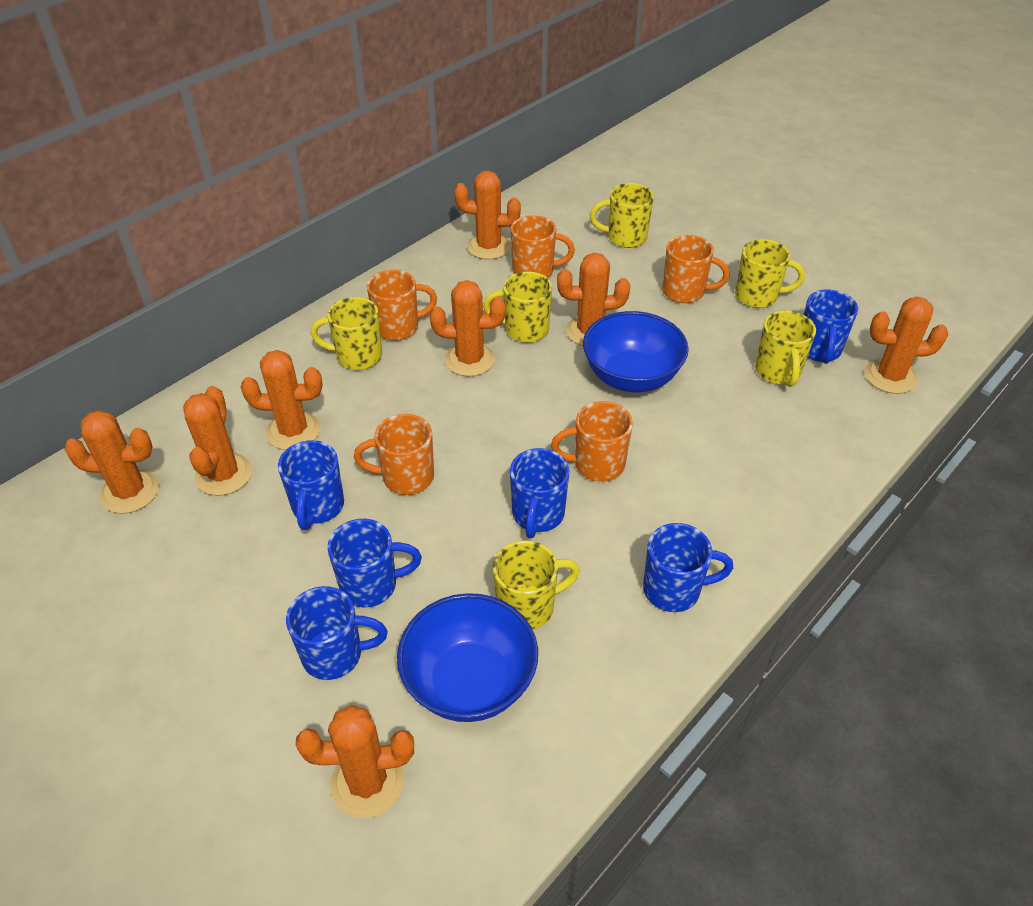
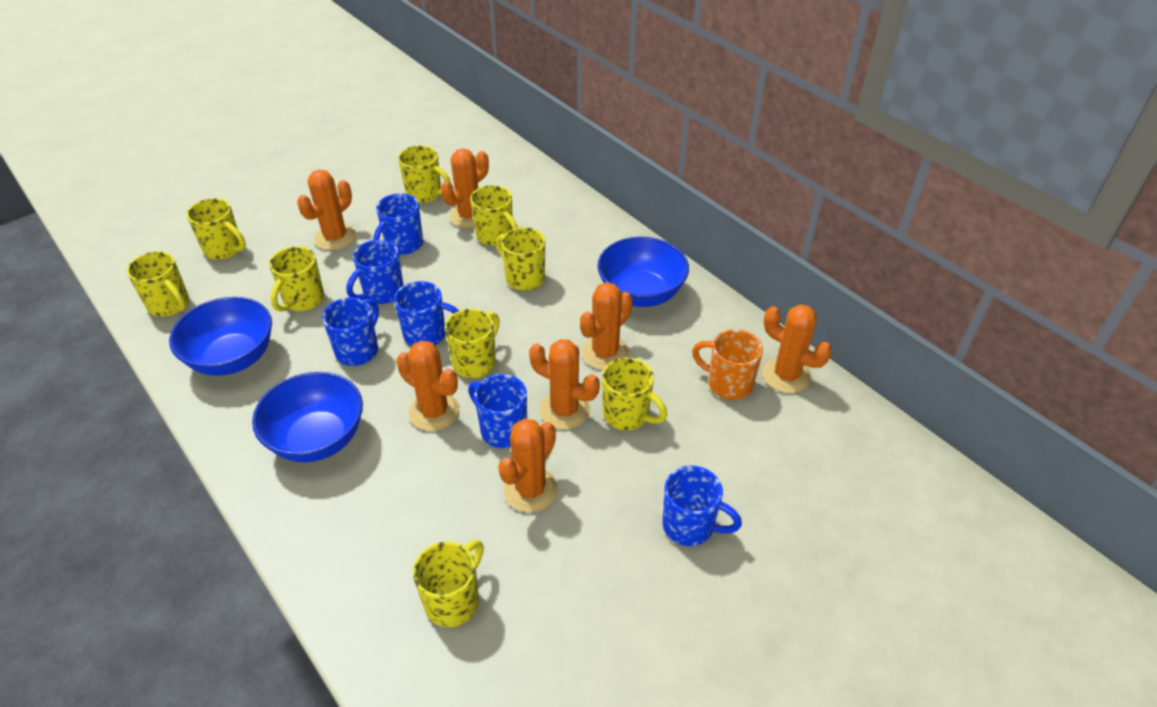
blue bowl: [397,593,538,722] [583,311,689,392] = 2 -> [169,297,272,376] [252,372,363,462] [597,237,689,307] = 3
orange cactus: [64,410,159,514] [183,386,252,496] [241,350,323,450] [296,705,414,818] [430,280,506,377] [454,171,521,259] [557,253,630,346] [865,297,948,394] = 8 -> [297,170,356,250] [396,340,460,431] [440,148,489,228] [498,419,558,513] [529,339,600,430] [580,282,633,370] [762,304,832,393] = 7
orange mug: [354,414,434,495] [367,270,437,341] [511,215,575,278] [551,401,633,482] [662,235,730,303] = 5 -> [692,329,763,400] = 1
yellow mug: [311,297,382,370] [483,272,552,343] [493,541,580,630] [590,183,654,248] [735,239,805,308] [755,311,816,387] = 6 -> [127,251,189,317] [186,198,246,260] [269,246,324,312] [398,145,451,203] [413,540,484,627] [445,309,500,378] [470,185,518,246] [496,227,545,291] [602,357,667,430] = 9

